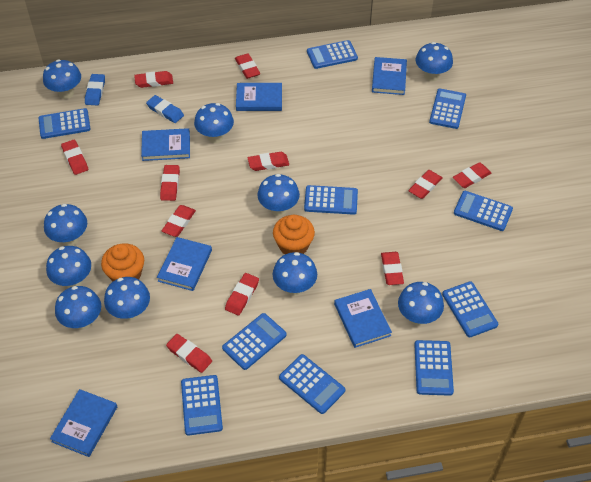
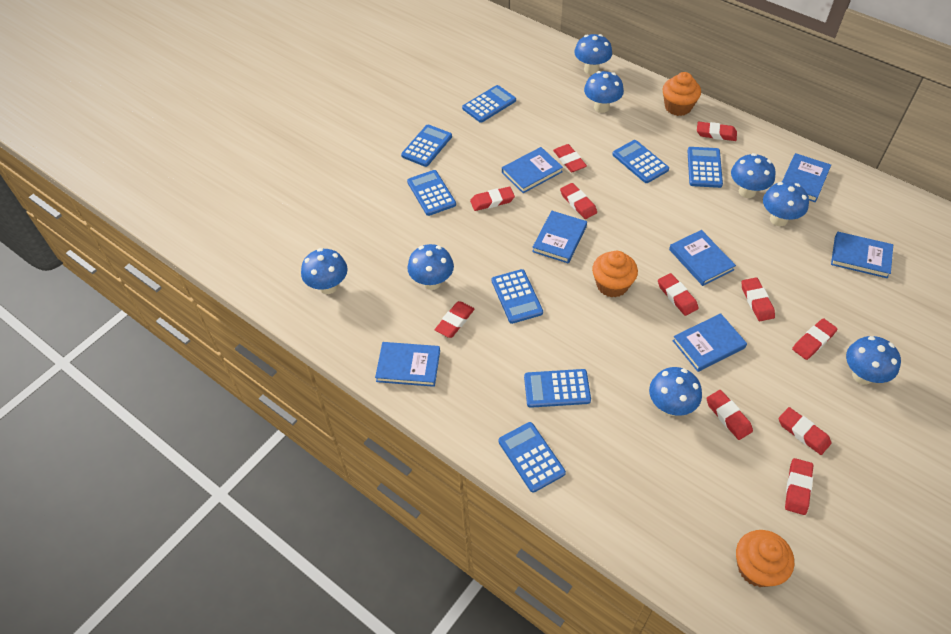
blue book: [50,389,117,457] [141,128,190,161] [157,237,212,291] [236,83,282,111] [334,289,392,348] [372,57,407,95] = 6 -> [375,342,440,387] [502,147,563,193] [532,211,587,264] [669,230,736,286] [673,313,747,372] [782,153,831,202] [831,232,893,278] = 7
blue calculator: [39,108,90,139] [181,375,223,436] [222,313,287,370] [279,354,345,414] [304,185,358,215] [307,40,358,69] [414,340,454,396] [429,89,466,129] [442,281,498,337] [454,191,513,231] = 10 -> [401,125,452,167] [407,170,456,216] [462,85,516,123] [492,269,543,324] [498,422,566,493] [524,369,591,408] [612,140,669,183] [687,147,723,188] = 8
blue eraser: [85,74,105,105] [146,95,184,123] = 2 -> none = 0
blue mushroom: [43,59,81,99] [44,204,87,246] [46,246,91,288] [55,286,101,330] [104,277,150,320] [194,103,234,143] [257,174,300,216] [273,252,317,296] [398,282,444,325] [416,42,453,81] = 10 -> [301,248,348,294] [407,244,454,290] [574,34,612,75] [584,71,624,113] [649,367,702,416] [731,153,775,198] [763,182,809,226] [846,336,901,385] = 8
orange cupcake: [101,243,144,281] [273,215,315,254] = 2 -> [592,251,638,298] [663,72,701,116] [736,530,794,587] = 3

